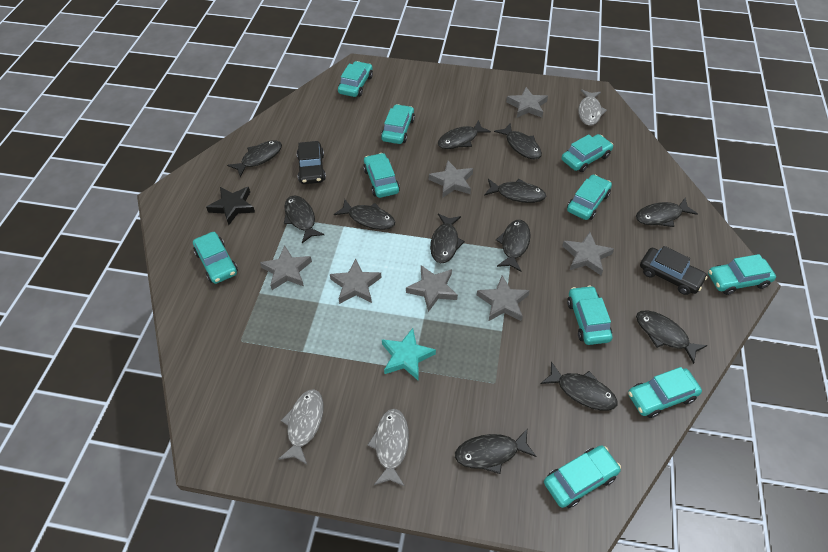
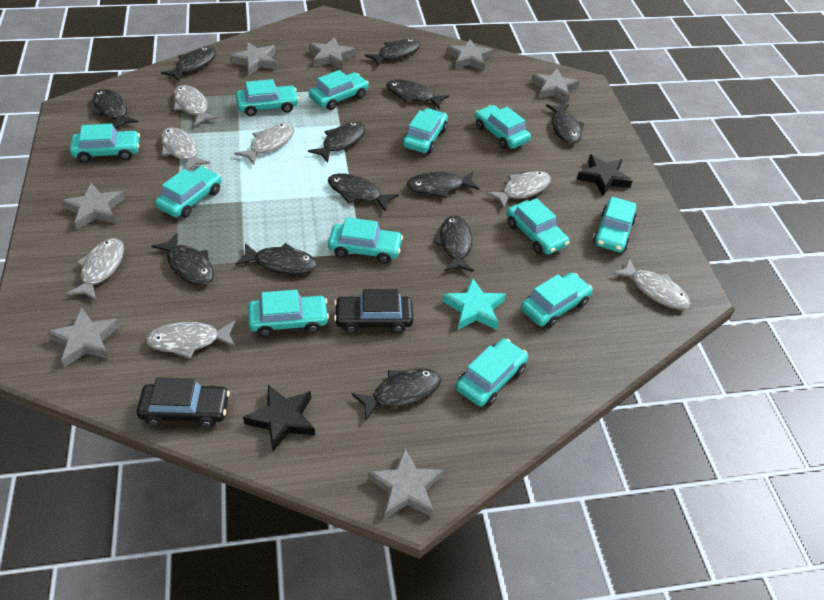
black star: [206,187,255,225] = 1 -> [243,385,315,451] [577,154,632,196] = 2
grey fish: [278,389,324,465] [367,409,409,486] [578,89,607,126] = 3 -> [66,238,124,300] [146,321,235,359] [161,127,210,171] [174,85,218,126] [234,123,294,165] [486,171,551,209] [613,259,691,309] = 7
turquoise car: [193,232,238,284] [338,61,373,97] [363,153,400,198] [381,104,415,144] [544,445,621,508] [562,134,613,172] [567,175,612,220] [567,285,613,345] [628,367,702,418] [708,254,776,295] = 10 -> [70,124,140,163] [155,166,222,218] [236,79,299,116] [248,290,329,337] [309,70,369,110] [328,217,403,264] [403,108,448,153] [456,339,528,407] [475,105,531,149] [506,198,569,255] [521,272,593,328] [593,197,637,253] = 12

